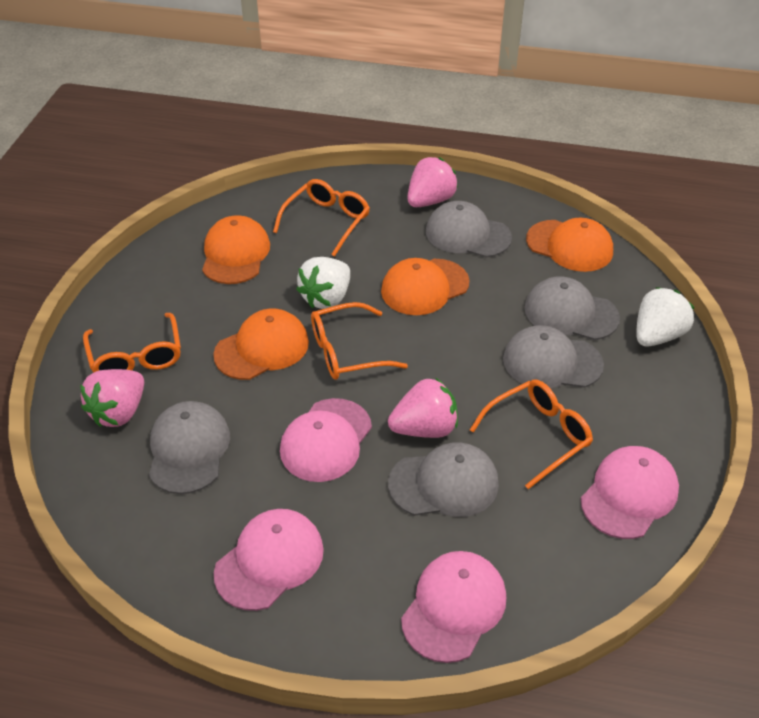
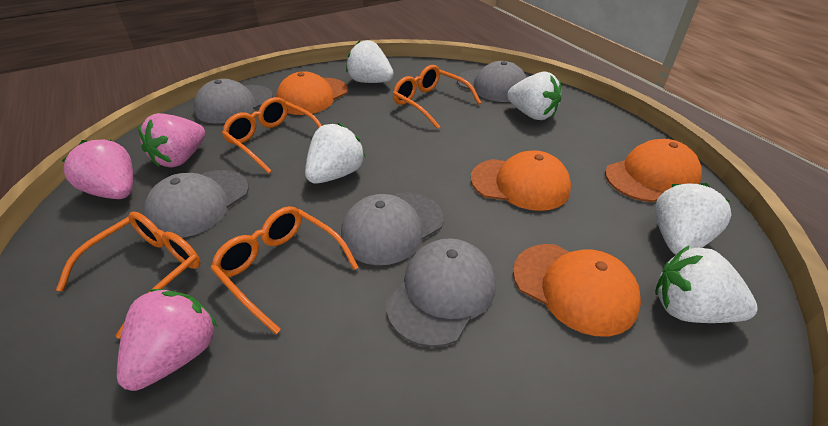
pink cap: [214,509,324,611] [280,398,372,482] [401,551,506,663] [581,446,679,539] = 4 -> none = 0
white strawberry: [296,257,350,309] [636,287,694,347] = 2 -> [305,123,365,184] [346,40,394,83] [507,72,561,120] [655,183,731,255] [655,246,758,323] = 5

